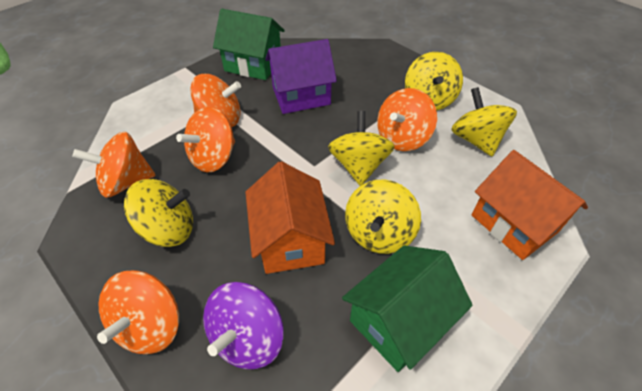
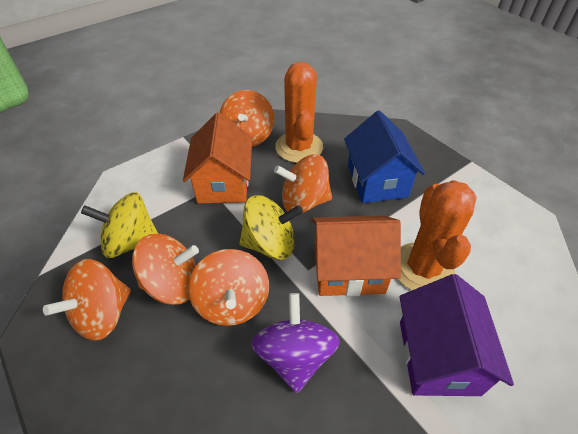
blue house: none = 0 -> [344,111,425,203] = 1
green house: [213,9,284,80] [342,245,473,372] = 2 -> none = 0
orange cactus: none = 0 -> [275,62,323,163] [398,180,477,291] = 2
yellow spinning top: [124,179,193,247] [328,111,395,186] [345,179,421,254] [405,52,463,110] [451,87,517,156] = 5 -> [81,192,158,258] [240,195,303,260] = 2

